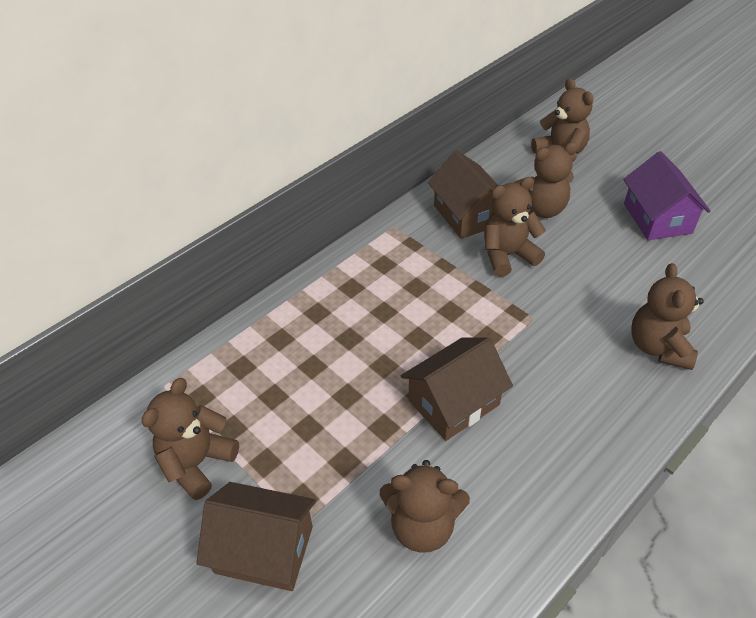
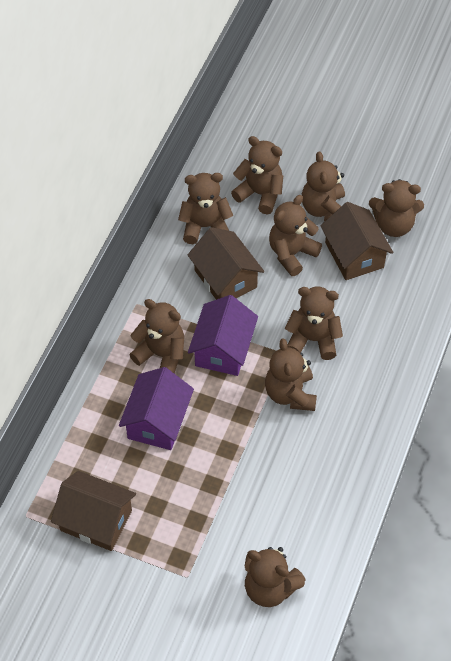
brown teddy bear: [142,378,239,500] [380,460,470,553] [484,177,546,277] [514,142,578,218] [531,78,594,162] [631,263,704,370] = 6 -> [130,299,184,374] [178,173,233,244] [231,136,283,214] [245,547,306,607] [265,338,317,411] [269,195,322,276] [285,287,343,360] [302,151,345,221] [369,179,424,237] = 9
purple house: [623,151,711,240] = 1 -> [119,367,194,450] [188,295,258,376] = 2

